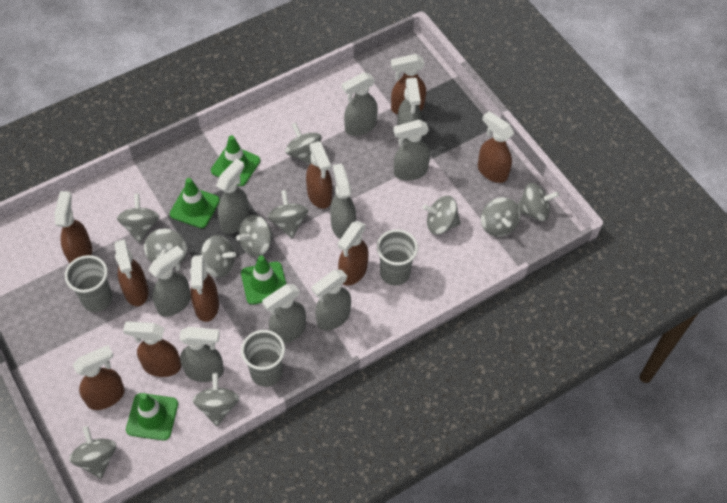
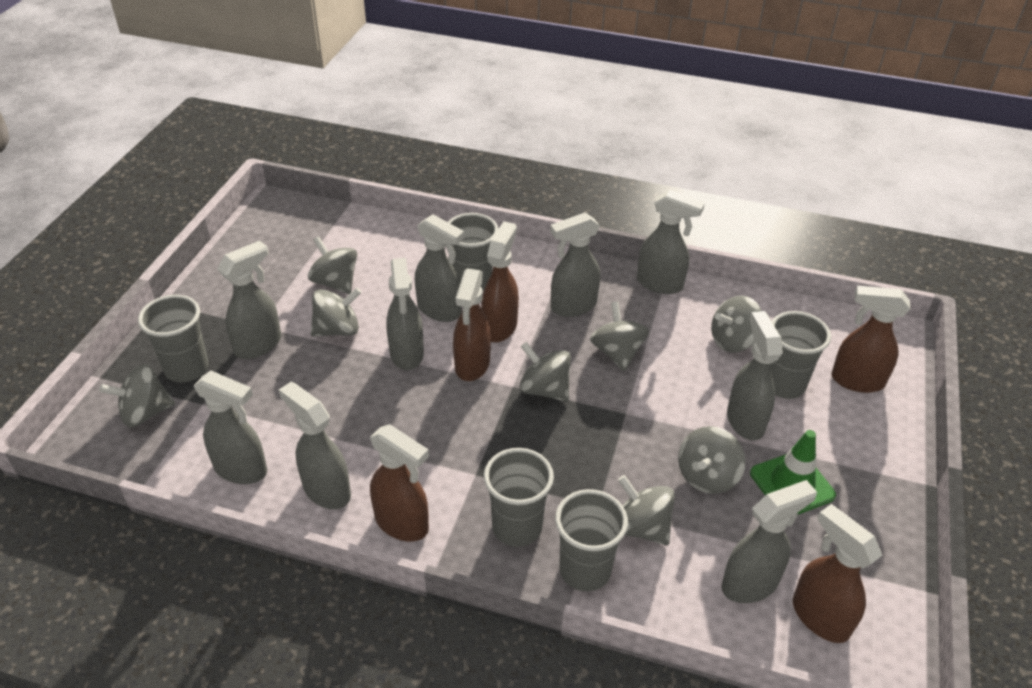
brown spray bottle: [55,191,92,264] [73,345,125,410] [114,239,149,306] [123,321,181,377] [190,255,219,322] [306,141,332,209] [338,221,368,286] [391,54,426,115] [478,111,514,183] = 9 -> [370,424,429,542] [453,268,491,381] [481,221,519,342] [793,504,882,643] [831,285,910,393] = 5
green traffic cone: [126,393,178,440] [170,178,220,228] [211,135,260,186] [241,255,286,305] = 4 -> [750,430,836,514] = 1
grey cup: [65,255,112,312] [241,330,285,387] [377,229,418,286] = 3 -> [138,295,209,382] [448,213,498,291] [484,448,554,547] [555,489,628,591] [771,311,831,399] = 5
grey spinning top: [69,426,116,479] [117,194,159,243] [144,228,187,267] [193,373,239,427] [201,235,236,278] [236,215,273,257] [267,190,308,238] [285,123,322,165] [423,196,461,235] [481,197,521,237] [518,183,559,221] = 11 -> [99,365,175,427] [308,237,357,294] [311,288,362,337] [519,342,571,402] [590,302,649,371] [618,475,675,545] [678,426,745,494] [711,295,761,353] = 8

